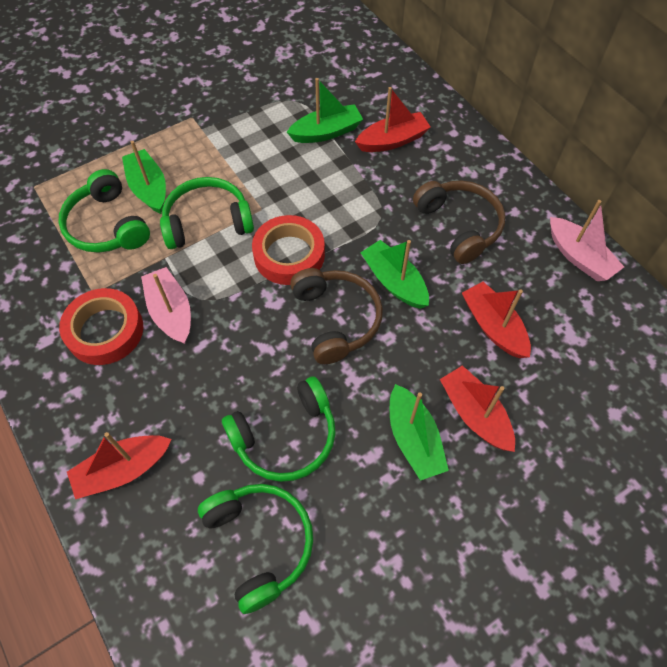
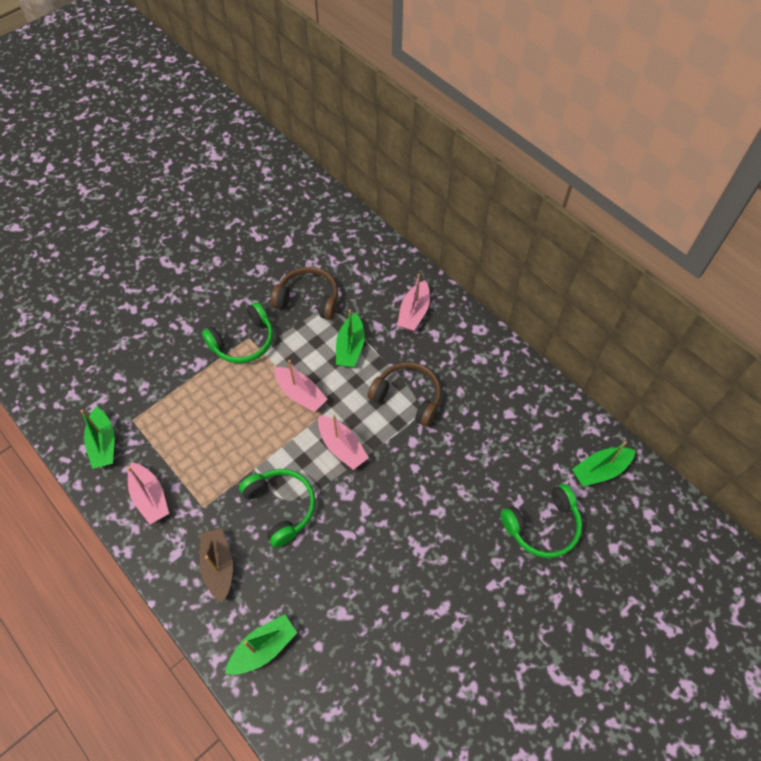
brown boat: none = 0 -> [200,528,233,603] = 1
green headphones: [58,169,150,253] [160,177,254,249] [198,484,313,614] [222,376,336,482] = 4 -> [202,302,273,363] [239,469,315,548] [501,484,582,558] = 3
pink boat: [141,267,191,344] [550,200,624,281] = 2 -> [127,462,169,524] [274,360,328,412] [318,414,369,470] [397,274,430,331] = 4
red boat: [67,432,172,499] [355,87,431,152] [440,365,515,452] [462,282,531,358] = 4 -> none = 0
red tape: [59,288,143,365] [252,215,325,285] = 2 -> none = 0

